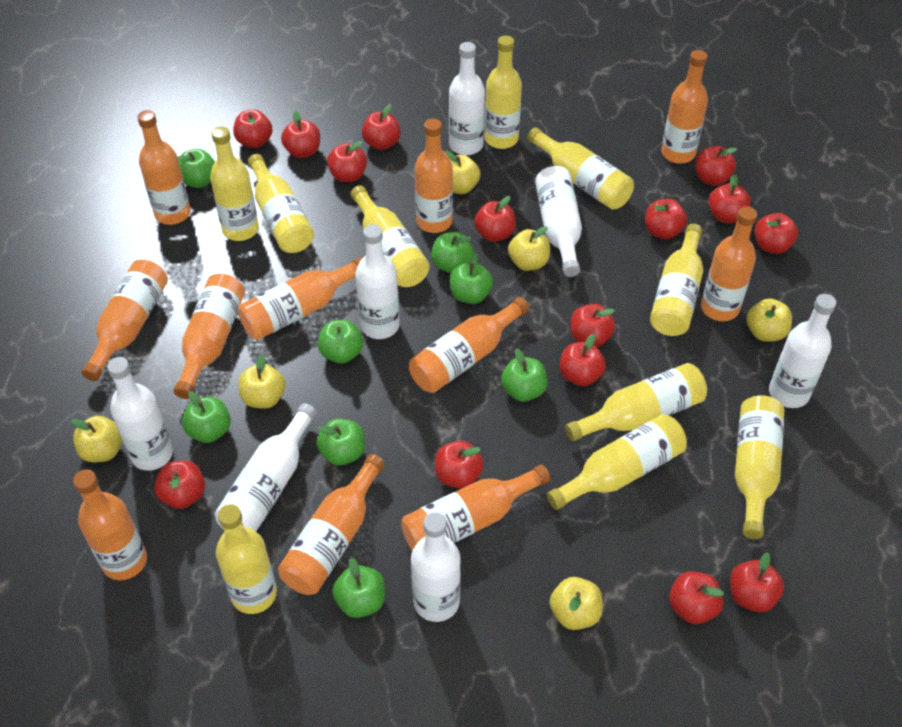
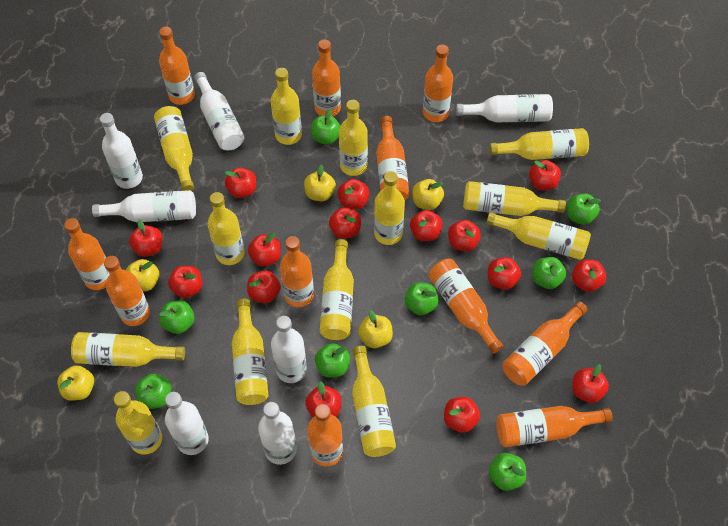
yellow apple: [71,416,123,462] [239,354,285,409] [445,150,481,194] [508,226,550,271] [550,577,603,630] [746,298,792,342] = 6 -> [57,365,94,401] [126,259,159,291] [304,165,336,201] [358,310,393,348] [412,179,444,210] = 5
yellow bottle: [210,126,259,241] [216,504,277,614] [248,154,314,253] [351,186,430,287] [485,35,522,149] [527,127,634,210] [547,414,687,510] [565,363,707,441] [650,224,703,336] [735,395,784,539] = 10 -> [71,332,185,367] [114,391,162,455] [154,106,194,191] [208,192,245,265] [232,299,269,405] [271,68,302,145] [320,239,354,340] [339,100,368,176] [352,346,396,457] [374,171,405,245] [463,181,566,216] [486,212,591,260] [489,128,589,160] = 13

